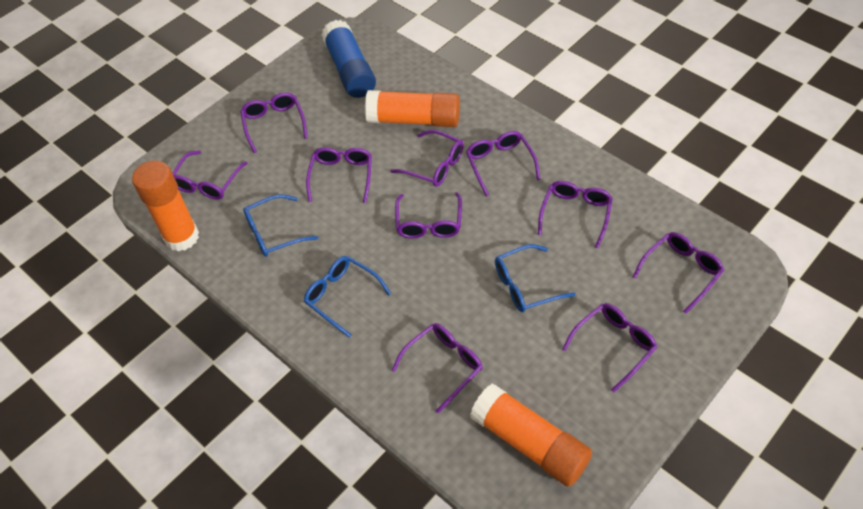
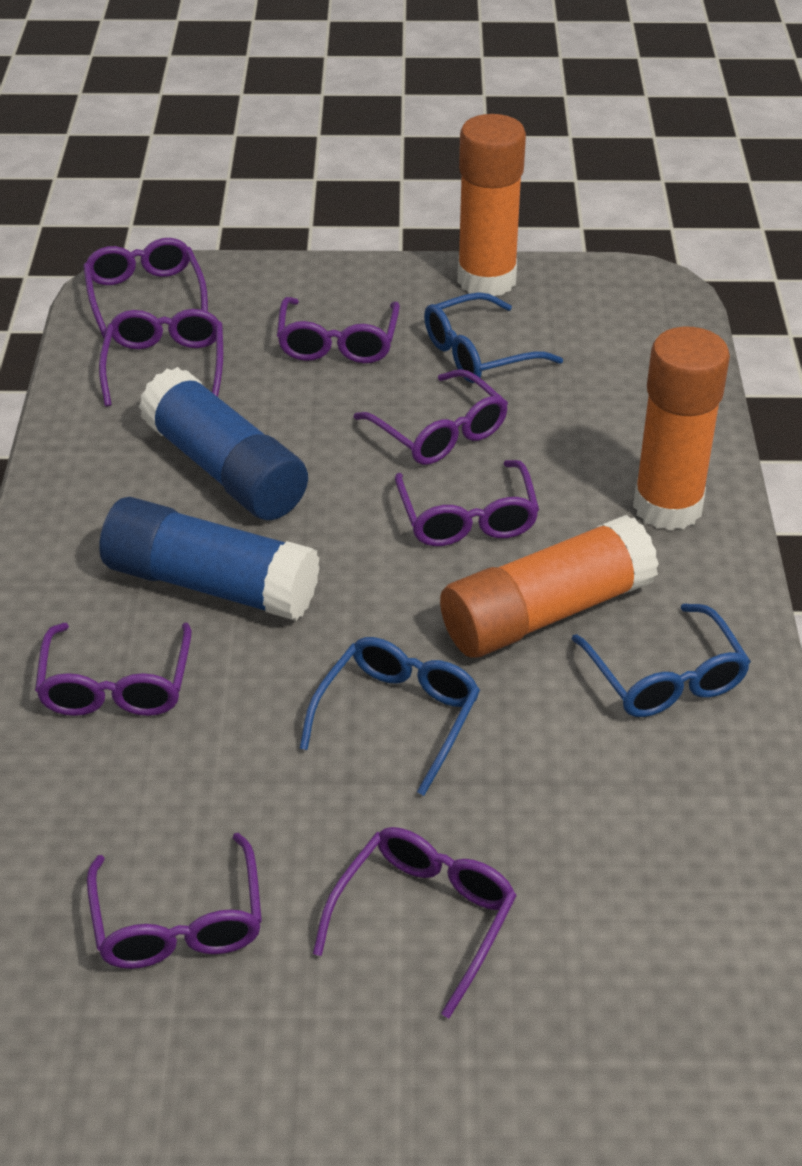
blue glue stick: [321,20,376,98] = 1 -> [99,497,320,621] [139,367,308,520] = 2
purple glasses: [172,150,248,200] [240,92,308,153] [306,147,372,203] [390,130,464,187] [391,323,483,413] [395,192,462,239] [466,131,540,197] [538,181,613,248] [562,303,657,392] [633,232,724,314] = 10 -> [35,623,192,716] [83,238,208,338] [87,833,262,969] [99,309,223,407] [277,297,400,363] [313,827,517,1018] [354,369,508,465] [395,460,539,546] = 8

